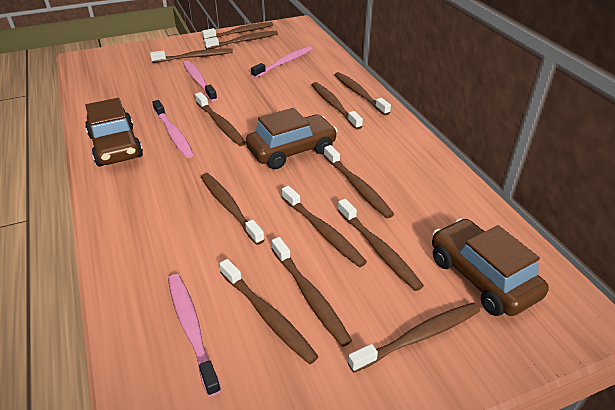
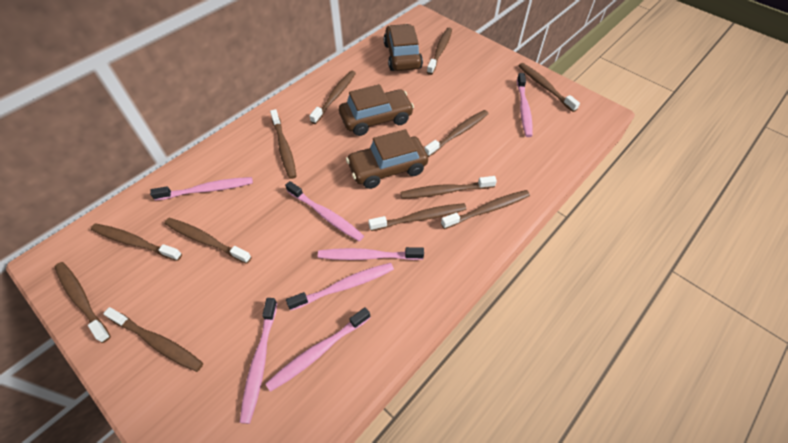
brown toothbrush: [150,48,233,63] [195,92,246,146] [201,173,265,245] [202,22,273,39] [204,31,278,49] [219,259,319,364] [272,237,352,347] [282,186,367,267] [312,82,363,130] [324,145,394,218] [334,72,391,115] [337,199,424,291] [348,302,480,373] = 13 -> [54,262,111,343] [91,223,182,261] [103,307,203,372] [165,218,251,264] [270,109,296,179] [310,71,356,124] [368,203,466,231] [400,176,497,199] [424,110,488,157] [427,28,452,75] [441,190,530,229] [519,63,580,112] = 12
pink toothbrush: [152,100,194,158] [168,274,221,397] [183,61,217,102] [251,46,312,78] = 4 -> [150,177,253,201] [240,298,277,424] [265,307,371,392] [285,181,364,241] [286,263,394,310] [318,247,424,260] [517,73,533,137] = 7

